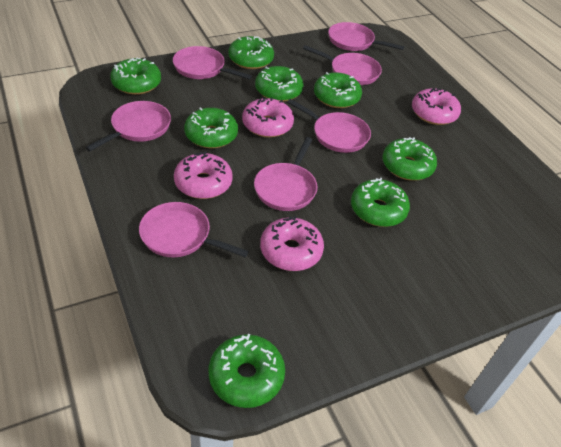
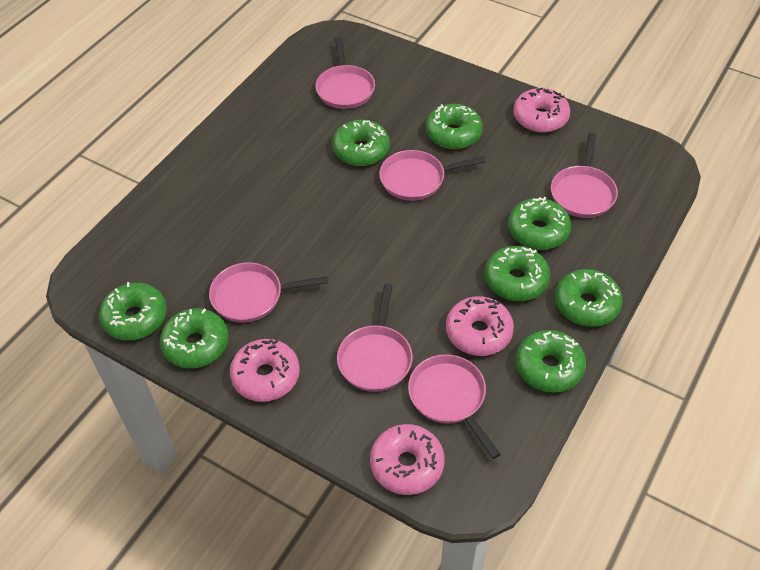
pink pan: [85,101,171,151] [139,202,249,257] [173,46,252,79] [254,137,318,211] [287,99,371,153] [303,45,382,85] [328,22,404,51] = 7 -> [209,262,328,323] [316,37,375,109] [337,284,413,392] [379,150,486,201] [408,354,501,459] [551,133,618,218] = 6

